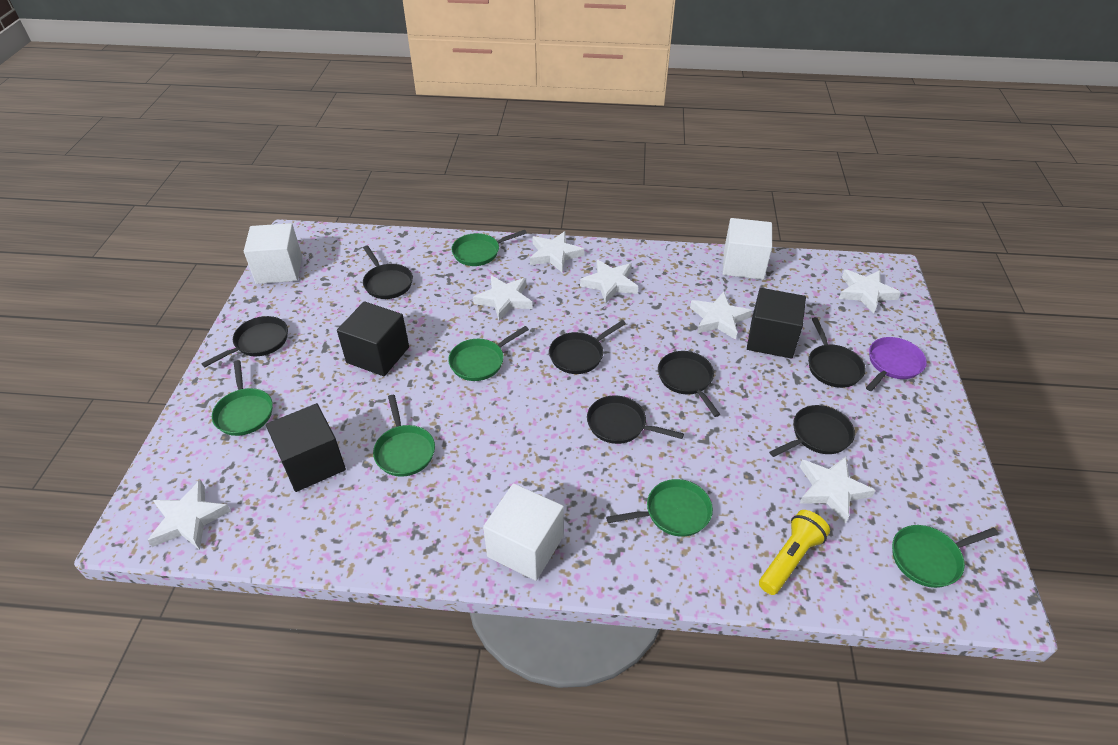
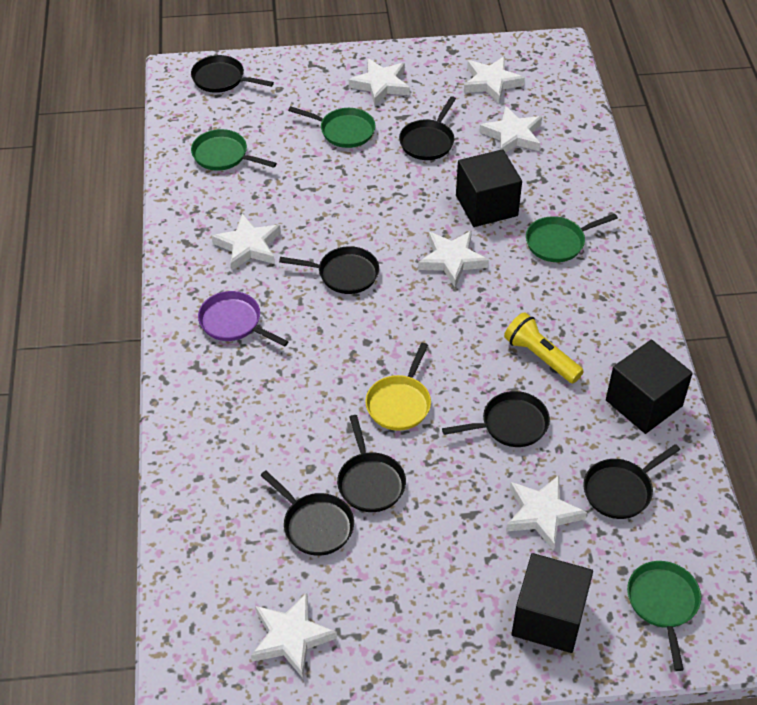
green pan: [212,360,273,436] [373,395,435,477] [448,326,529,381] [451,230,527,266] [606,479,713,537] [892,525,998,588] = 6 -> [191,129,277,171] [288,106,375,148] [526,214,618,262] [627,561,701,671] = 4
white cube: [244,223,302,284] [483,483,564,581] [723,218,772,280] = 3 -> none = 0
yellow pan: none = 0 -> [365,343,431,431] = 1

